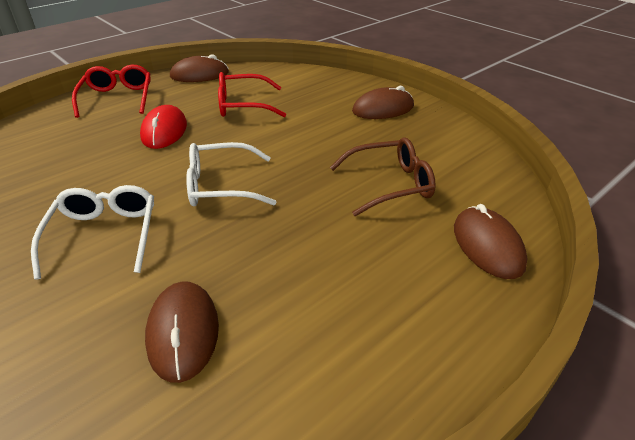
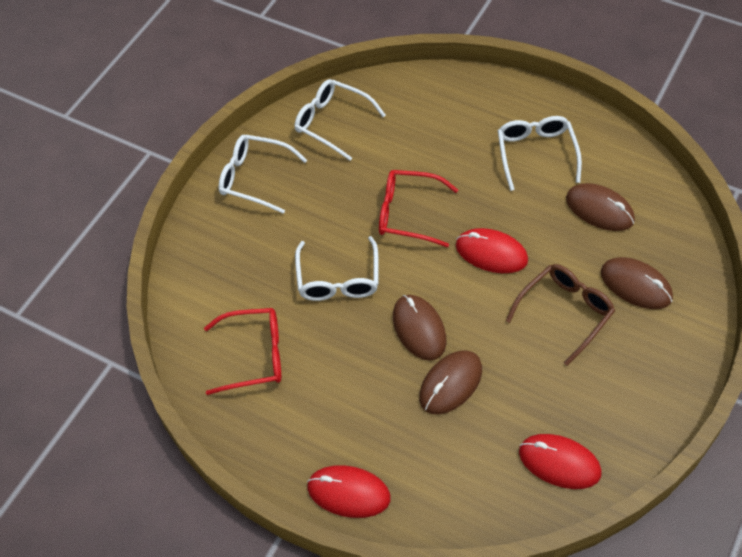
red mouse: [140,105,187,149] = 1 -> [307,465,391,518] [456,228,528,273] [519,434,602,489] = 3
white glasses: [31,185,154,280] [186,142,277,207] = 2 -> [218,135,307,214] [295,79,386,161] [295,236,378,301] [498,116,582,191] = 4

